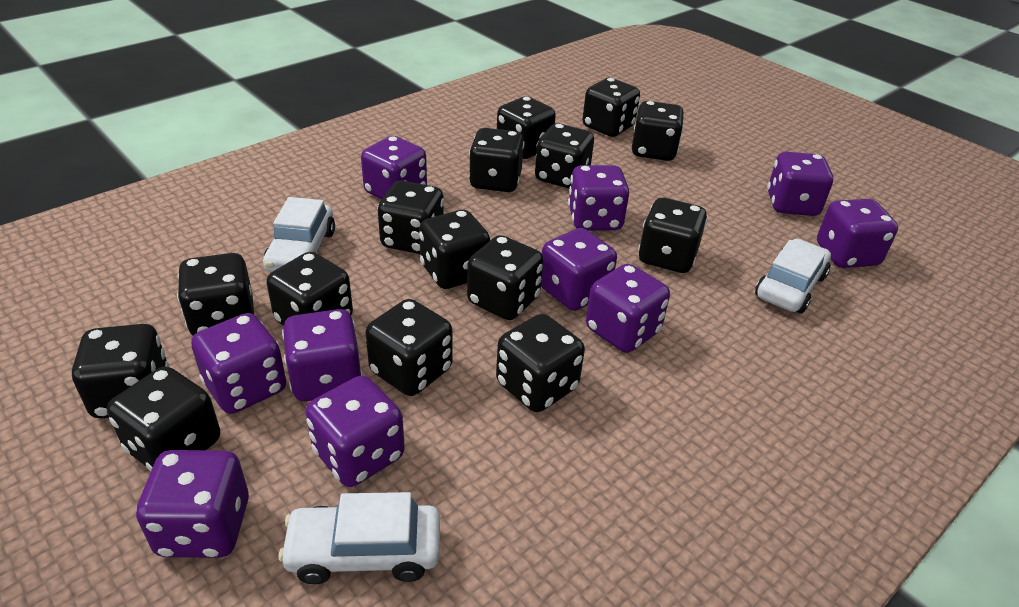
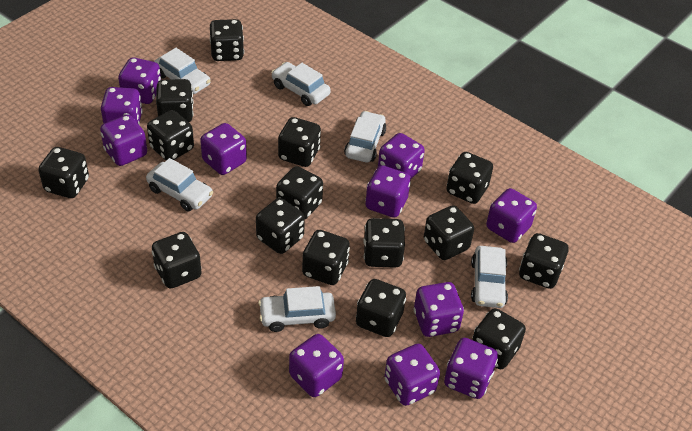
purple dice: [136,450,249,558] [191,313,286,414] [282,309,362,401] [305,376,405,487] [361,136,427,200] [541,228,617,311] [568,165,629,231] [586,264,670,353] [767,152,833,216] [817,199,898,268] = 10 -> [100,115,147,166] [101,87,143,125] [118,58,161,104] [200,123,247,175] [289,334,344,397] [365,165,411,218] [378,133,425,179] [384,344,440,406] [414,282,464,337] [444,338,498,399] [486,188,537,243] = 11
white car: [263,197,335,272] [279,492,440,584] [755,239,831,313] = 3 -> [146,158,213,211] [154,48,211,94] [258,286,336,332] [271,62,331,106] [344,111,386,162] [471,246,508,308] = 6

